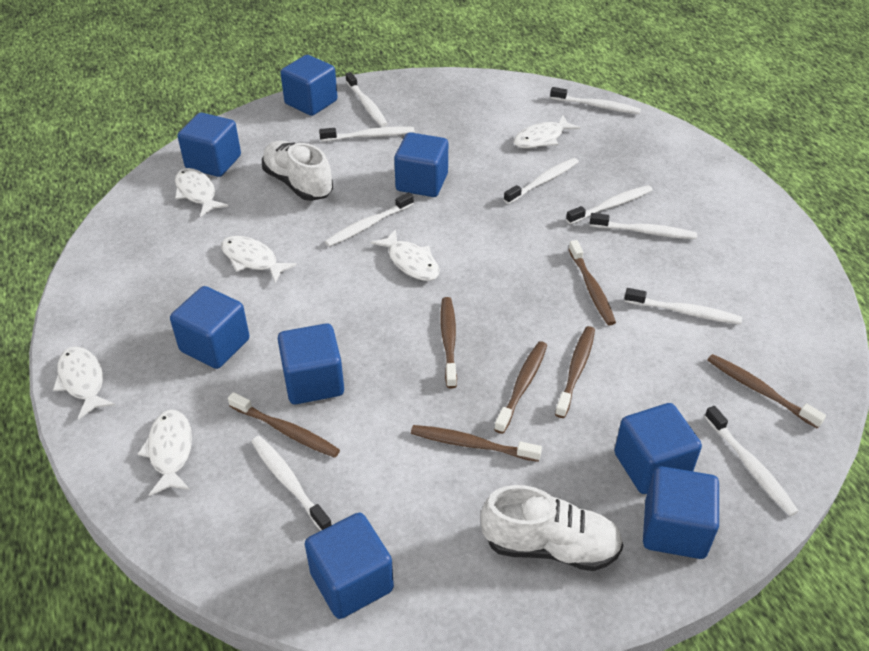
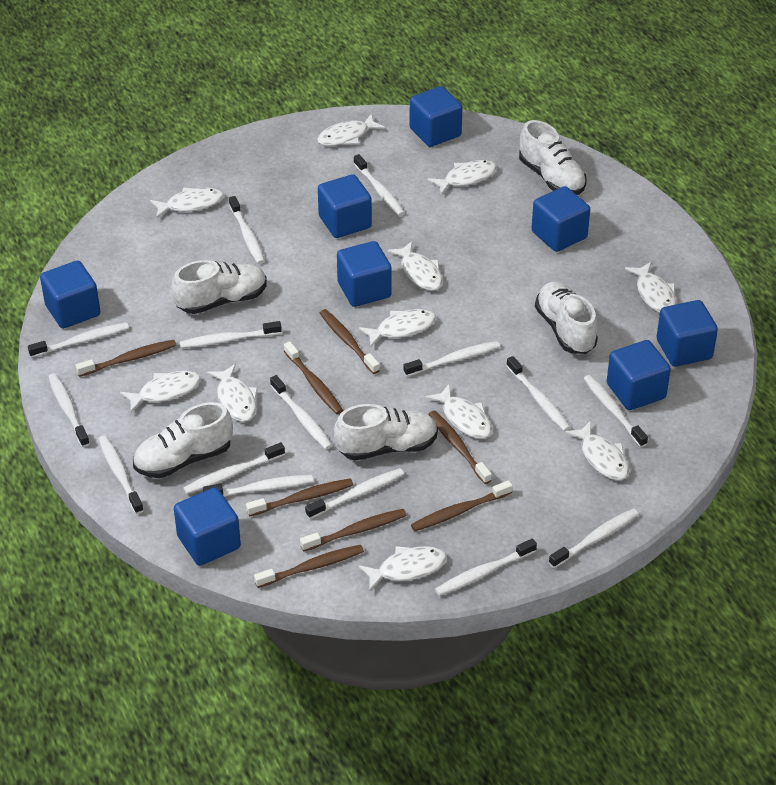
brown toothbrush: [228,392,340,458] [411,425,542,462] [441,297,457,388] [494,341,547,434] [555,326,595,418] [569,240,616,325] [707,354,826,429] = 7 -> [75,340,177,377] [246,478,353,517] [254,545,364,588] [284,341,343,415] [300,509,407,552] [320,309,380,374] [411,480,513,531] [428,410,492,484] = 8
white fish: [53,346,115,420] [138,410,192,496] [175,168,228,217] [221,236,297,283] [371,229,440,281] [514,115,580,148] = 6 -> [120,371,201,413] [150,188,224,219] [207,364,258,422] [317,114,385,146] [358,546,447,592] [359,309,436,347] [388,241,442,291] [425,384,492,439] [428,160,497,195] [565,421,629,480] [625,262,676,313] = 11
white shoe: [262,141,333,201] [481,485,623,571] = 2 -> [133,402,233,478] [171,260,267,314] [334,404,438,461] [519,120,587,195] [535,282,598,354] = 5
white toothbrush: [251,436,332,530] [319,127,415,141] [325,192,414,247] [345,72,388,127] [504,158,579,204] [550,87,641,114] [566,185,653,224] [590,213,697,239] [624,288,742,324] [704,406,799,516] = 10 -> [28,322,129,358] [48,373,90,447] [98,436,144,514] [180,321,282,348] [183,442,285,494] [203,475,313,497] [229,196,265,264] [270,375,333,449] [305,468,404,519] [354,154,405,216] [403,341,500,377] [435,539,537,596] [506,356,571,431] [549,508,639,568] [583,375,648,447] = 15

